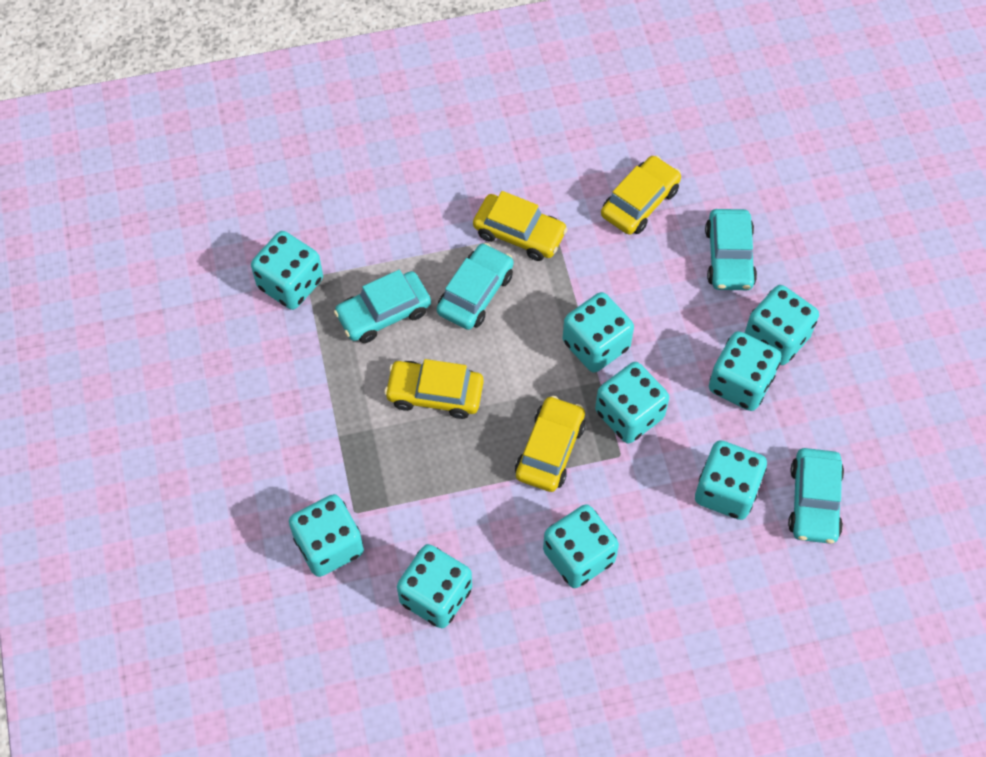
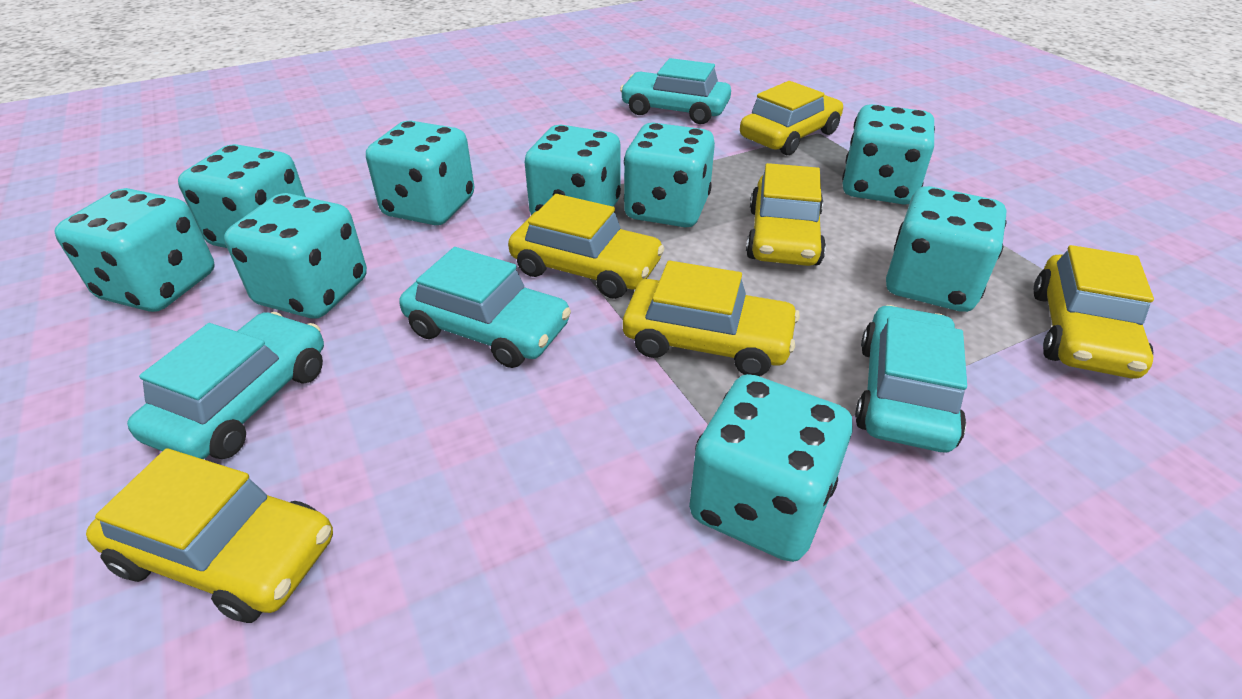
yellow car: [384,359,484,419] [473,191,568,261] [515,396,586,492] [601,155,681,235] = 4 -> [86,448,333,623] [508,194,665,299] [623,261,800,376] [740,81,843,155] [746,163,826,266] [1034,245,1154,378] = 6

